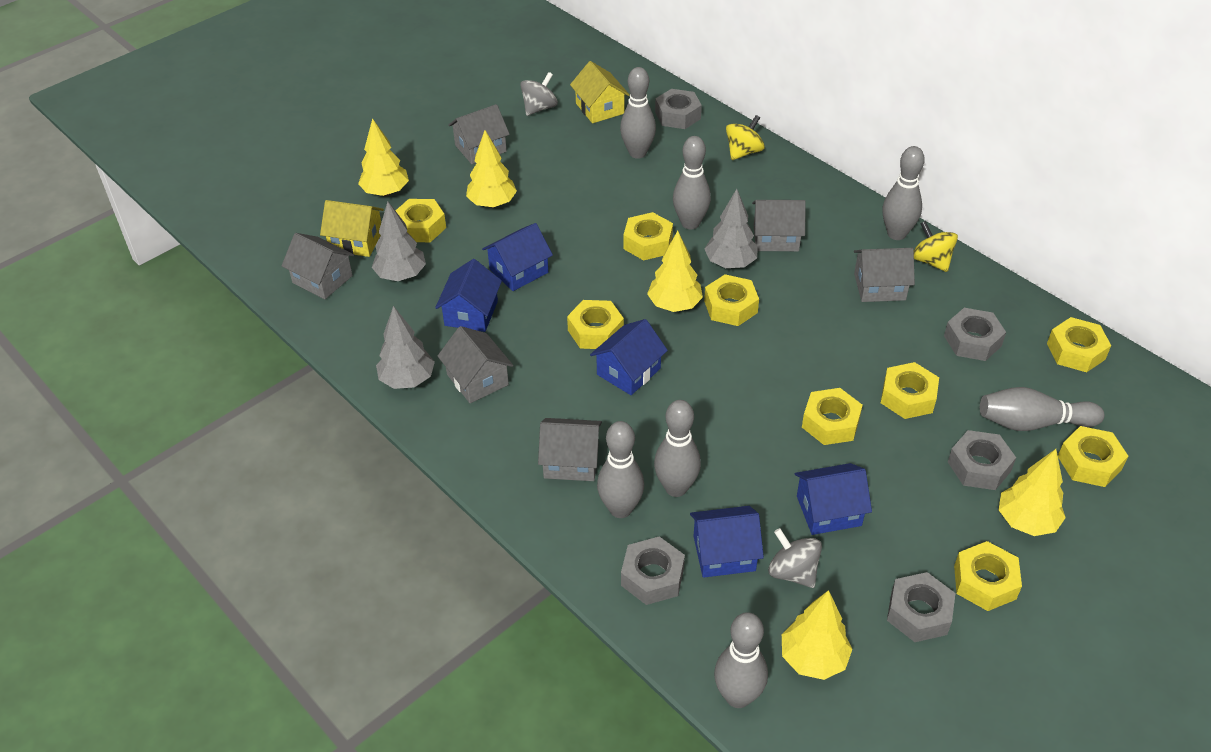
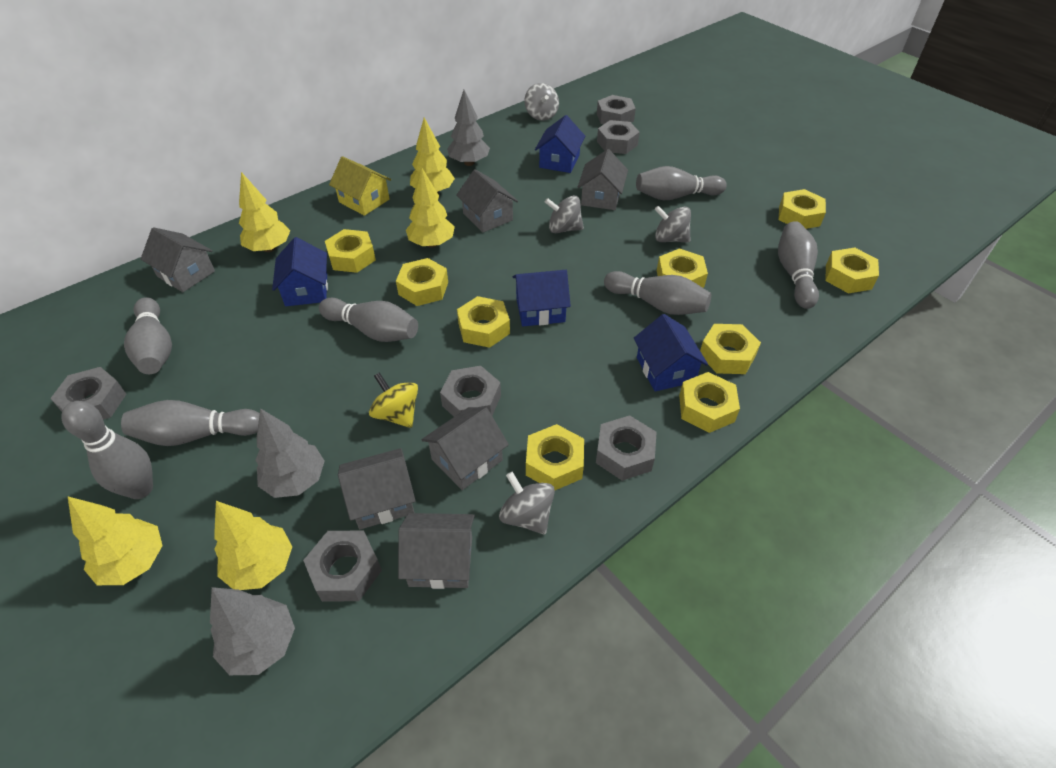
blue house: [435,259,502,332] [482,223,553,291] [590,319,668,395] [690,506,764,578] [795,463,872,535] = 5 -> [272,237,328,306] [513,270,571,327] [535,115,585,173] [634,314,708,392] = 4
grey nut: [621,536,685,605] [655,89,702,129] [887,572,955,642] [944,308,1006,361] [948,430,1016,490] = 5 -> [50,367,126,420] [303,530,382,602] [440,366,501,417] [596,415,657,481] [597,95,636,124] [597,120,640,154] = 6
grey spinning top: [520,72,558,116] [768,528,822,588] = 2 -> [499,472,555,534] [524,83,559,121] [545,196,584,233] [654,206,691,243] = 4
yellow house: [320,200,384,257] [570,61,630,123] = 2 -> [329,156,391,216] = 1
yellow spinning top: [726,115,765,160] [914,221,958,272] = 2 -> [369,372,418,428] = 1

